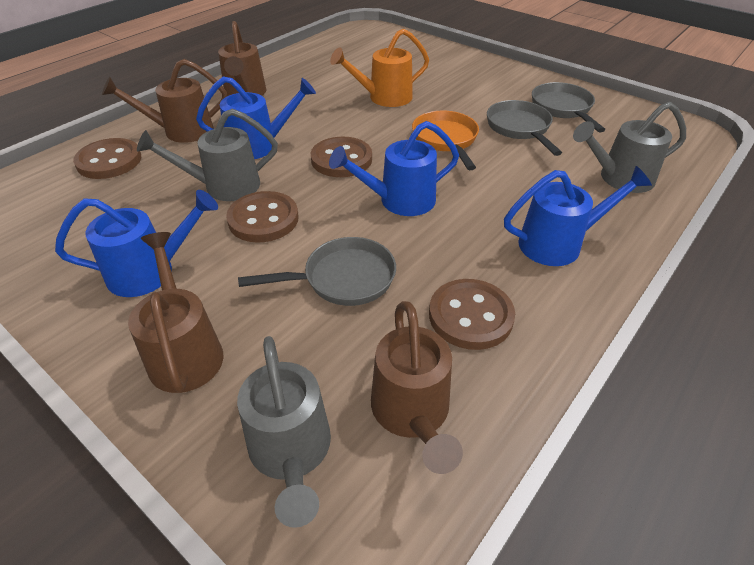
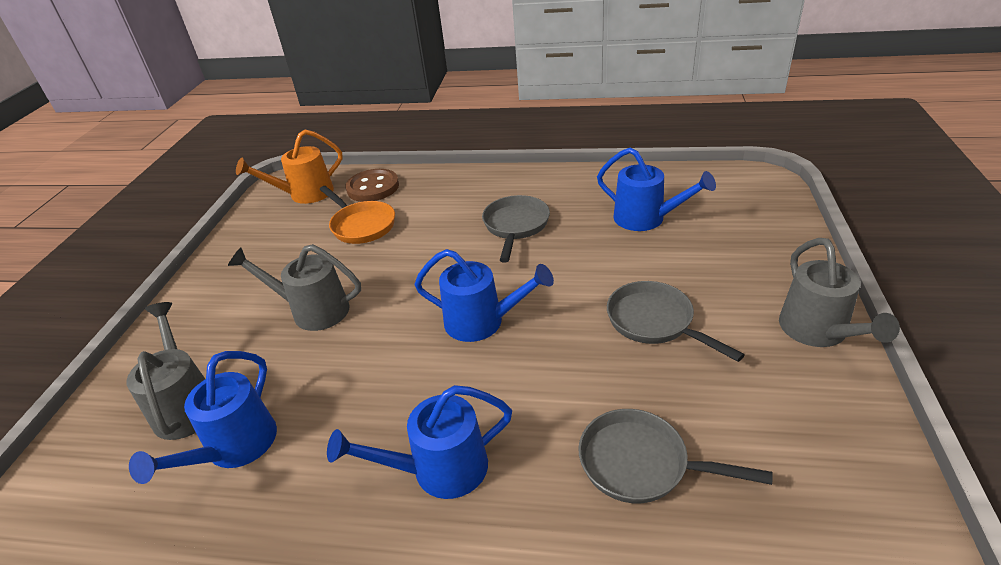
brown button: [73,138,141,179] [226,191,299,243] [311,137,372,177] [429,279,515,350] = 4 -> [346,169,399,202] = 1
brown watering can: [102,59,227,143] [128,232,223,393] [218,21,267,96] [371,301,463,474] = 4 -> none = 0

